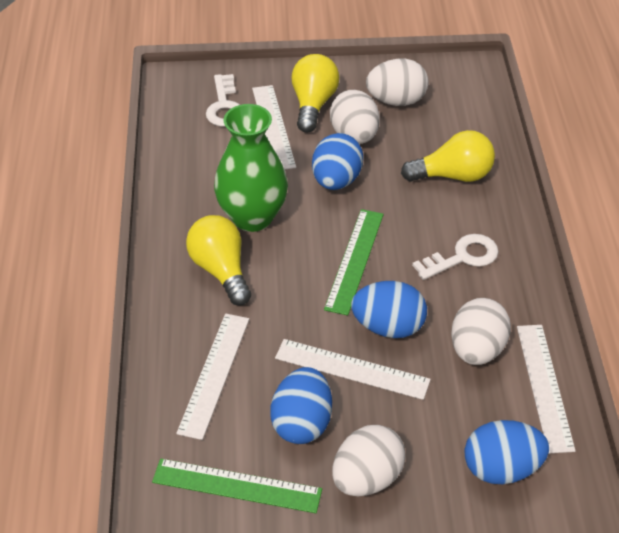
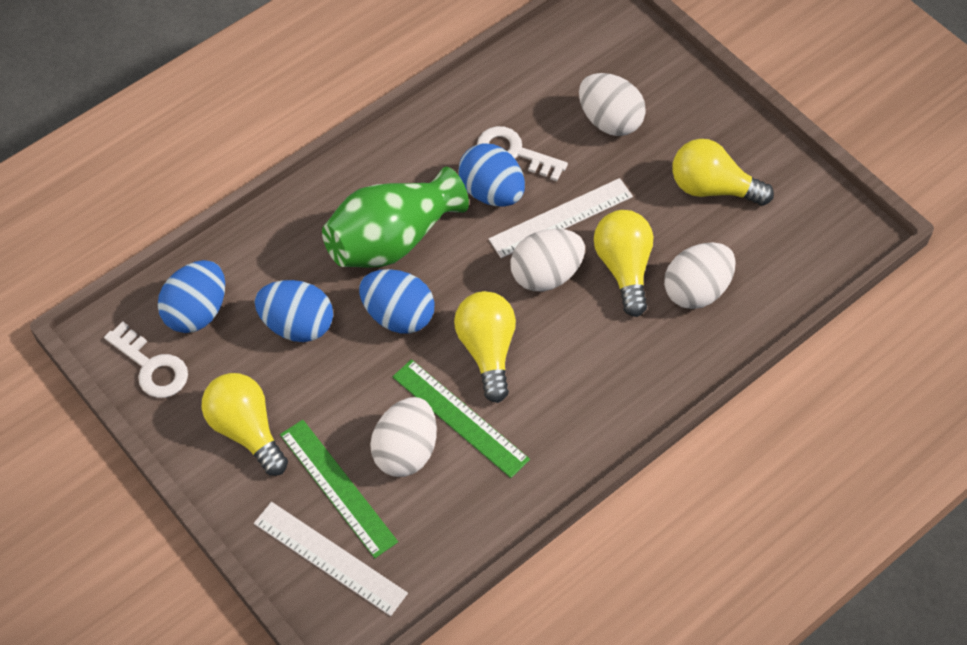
white ruler: [176,313,249,440] [252,85,296,170] [275,339,431,400] [517,325,576,454] = 4 -> [254,502,408,616] [488,178,633,258] = 2
yellow light bulb: [186,215,251,306] [291,54,339,133] [401,130,495,182] = 3 -> [202,373,288,476] [454,291,516,403] [594,210,653,317] [672,139,774,206] = 4

